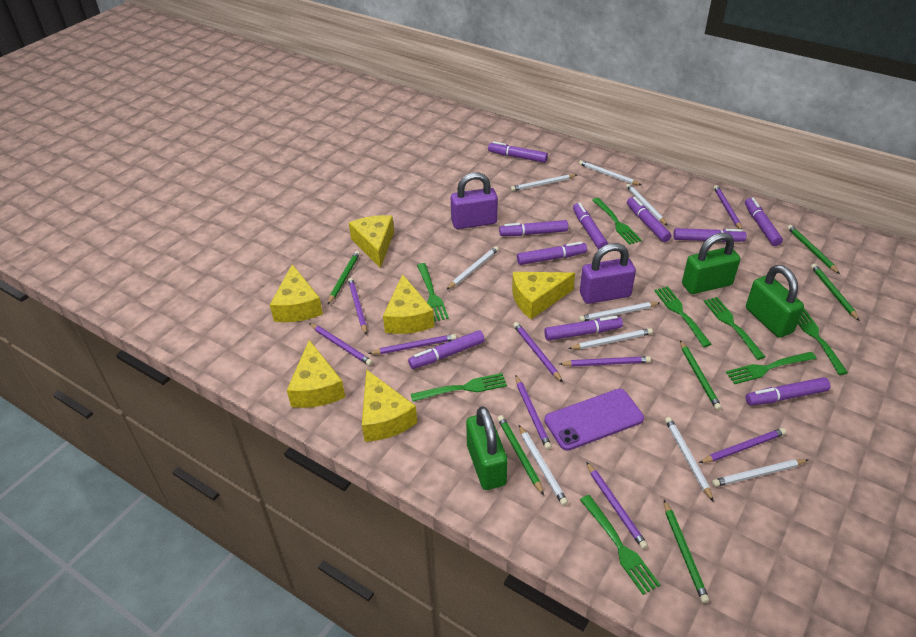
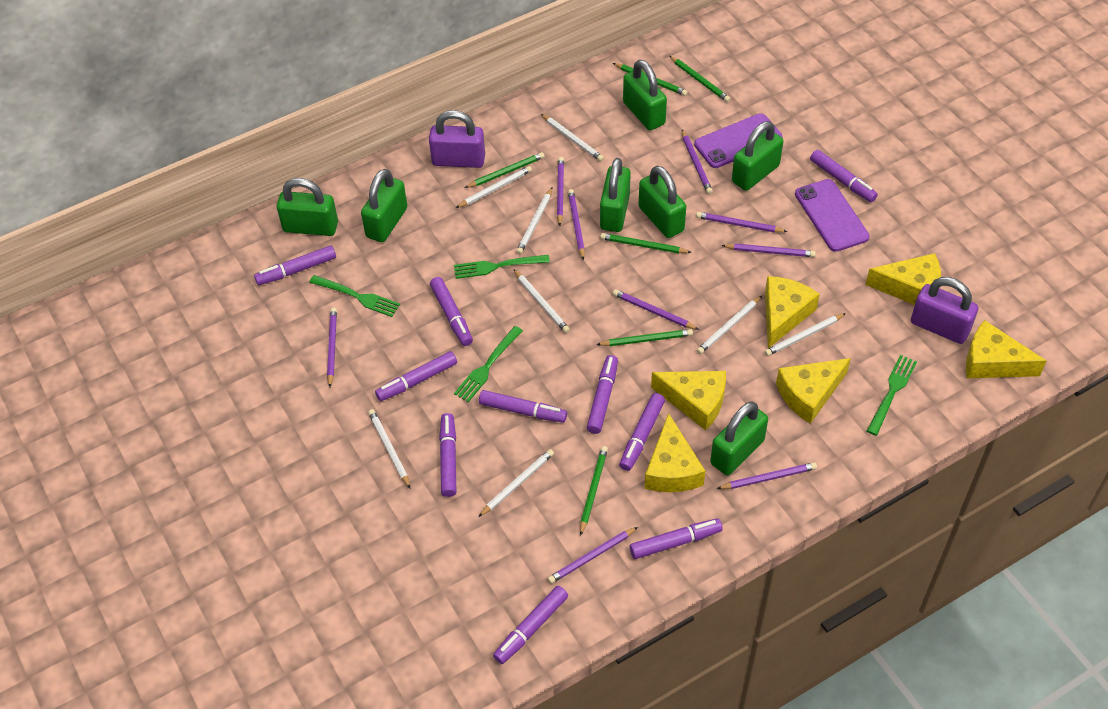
green fork: [411,373,507,402] [417,263,449,322] [580,495,660,595] [592,198,642,245] [654,286,712,347] [704,297,765,360] [726,352,817,384] [798,308,848,375] = 8 -> [309,275,400,317] [454,255,550,279] [454,326,523,402] [867,355,917,435] = 4
green padlock: [466,406,508,490] [682,233,740,294] [746,265,804,338] = 3 -> [277,178,338,236] [361,169,407,242] [600,158,631,232] [623,60,667,130] [639,166,686,238] [710,401,768,475] [732,121,783,191] = 7
purple phone: [544,389,644,451] = 1 -> [694,113,783,168] [795,179,870,252] = 2
white pencil: [446,246,499,290] [511,174,577,191] [519,425,568,506] [568,328,653,349] [579,160,641,185] [579,302,660,322] [626,183,668,226] [665,417,714,502] [712,459,808,487] = 9 -> [368,409,410,488] [456,166,532,208] [478,449,554,517] [513,269,570,333] [516,188,552,254] [541,114,604,161] [697,296,762,354] [764,313,846,356] = 8

